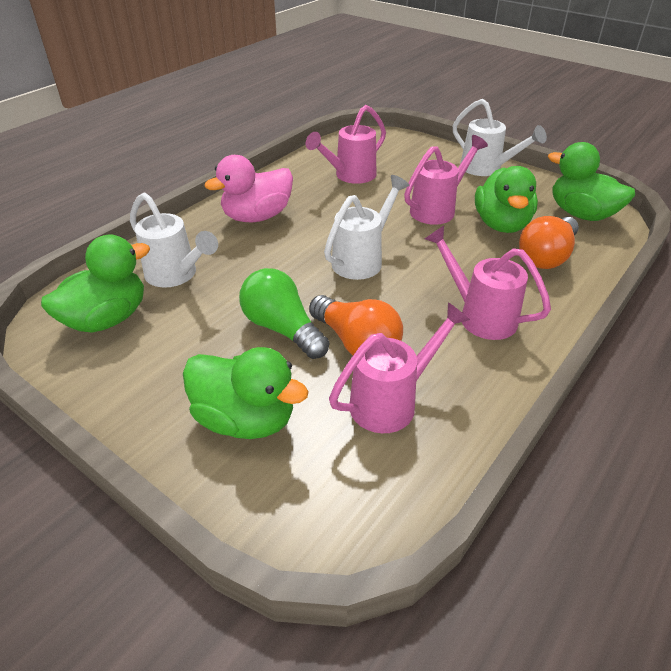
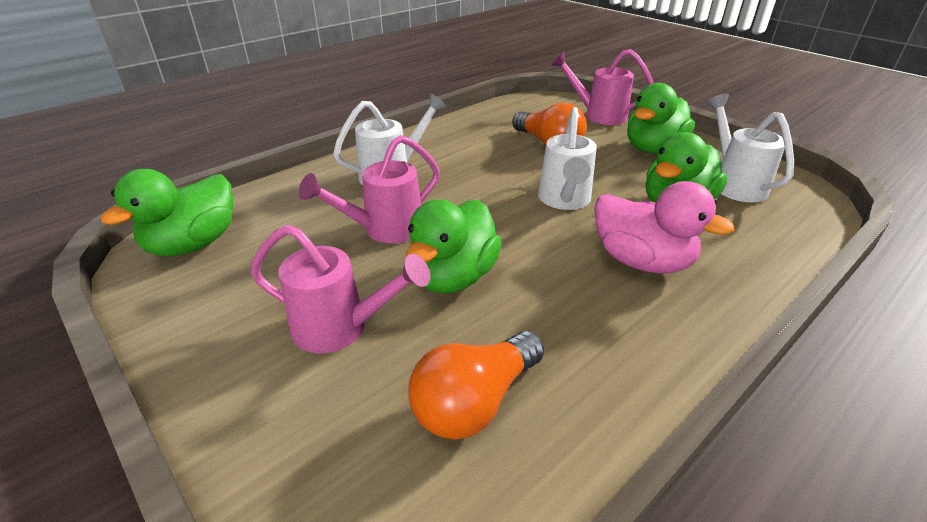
green light bulb: [239,268,329,359] = 1 -> none = 0
pink watering can: [306,105,386,184] [329,302,470,433] [404,135,488,225] [425,225,551,340] = 4 -> [250,225,430,354] [299,135,440,244] [551,49,654,125] = 3

